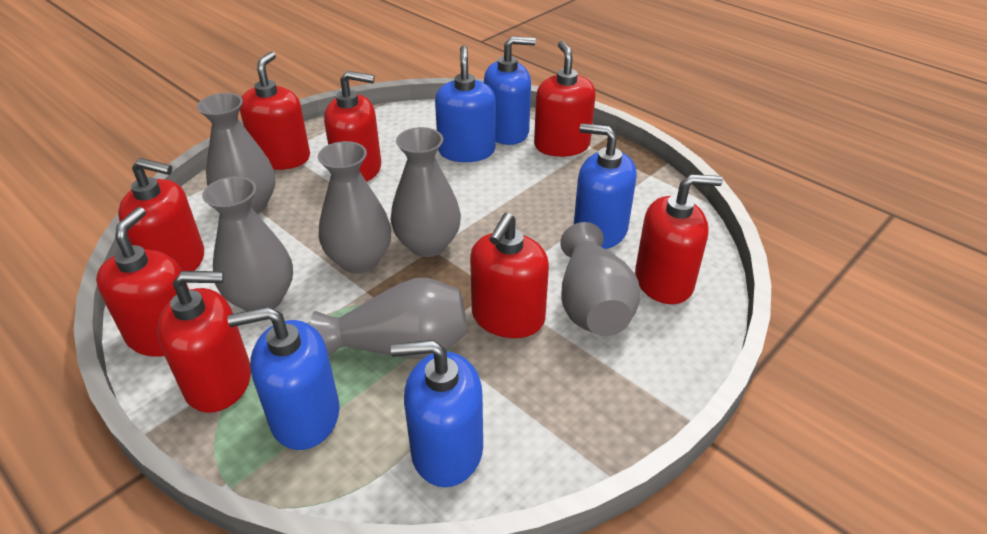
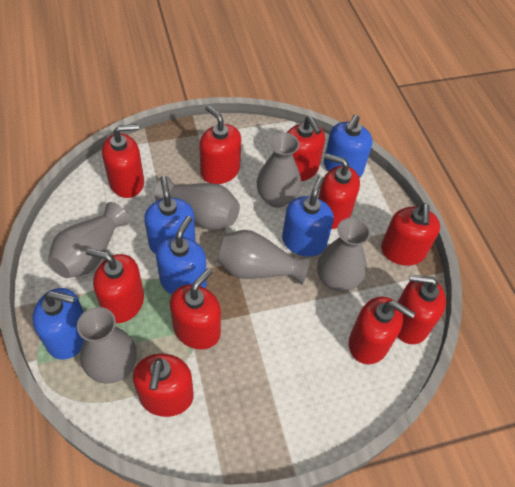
red soap dispenser: [96,207,189,357] [118,158,204,271] [157,271,251,413] [240,51,310,170] [324,71,381,182] [470,213,549,338] [534,41,596,157] [635,174,723,304] = 8 -> [86,248,144,323] [102,124,144,198] [133,354,194,417] [170,268,221,350] [199,105,241,184] [286,116,325,181] [318,153,360,229] [349,297,415,364] [381,203,440,266] [397,275,446,344] = 10

